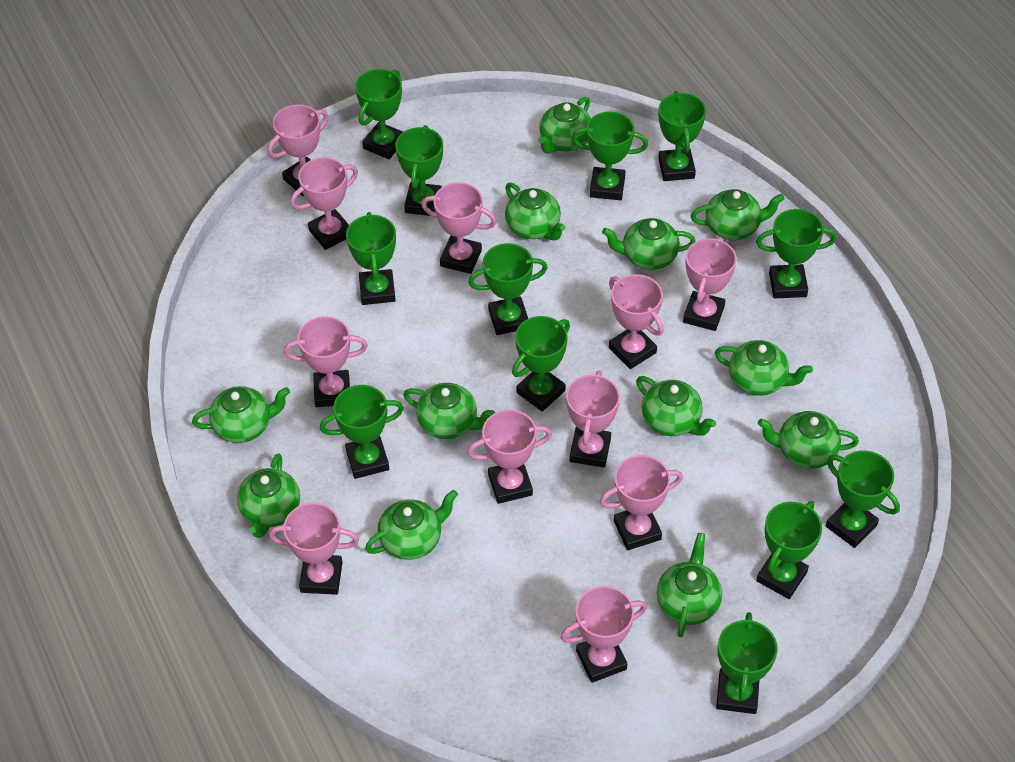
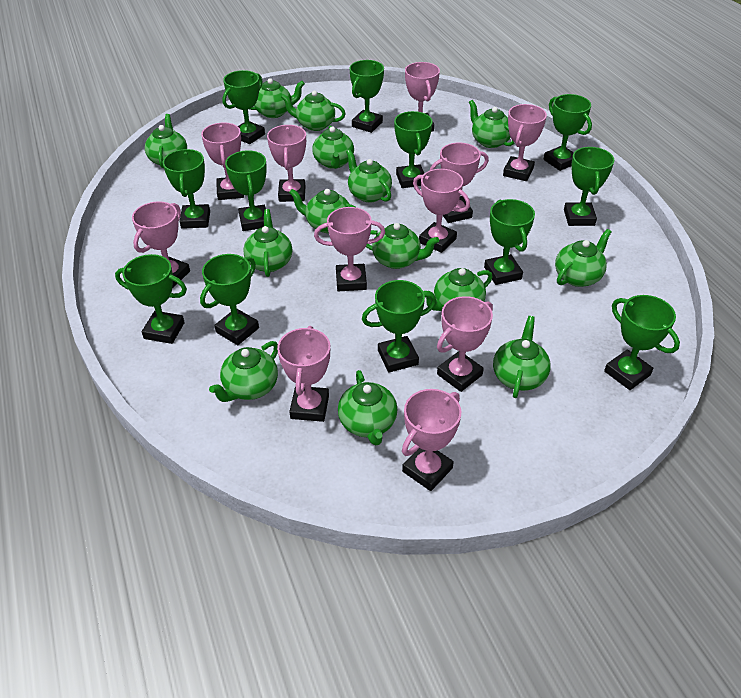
green teapot: [192,386,290,443] [237,453,300,538] [365,490,458,560] [403,383,495,439] [505,182,565,240] [538,97,591,154] [602,218,696,270] [636,376,716,436] [657,533,722,637] [691,189,785,240] [715,340,813,396] [758,411,859,469] = 12 -> [145,114,187,168] [209,341,278,402] [243,209,293,277] [250,78,305,118] [281,91,346,131] [289,189,355,233] [312,125,354,169] [338,370,398,446] [346,149,392,202] [366,223,439,269] [424,268,493,311] [469,100,514,148] [493,316,551,398] [555,229,612,287] = 14

